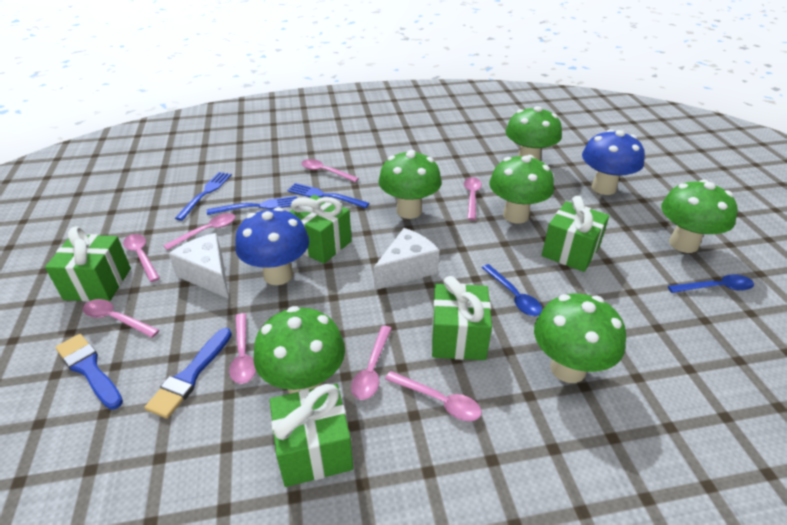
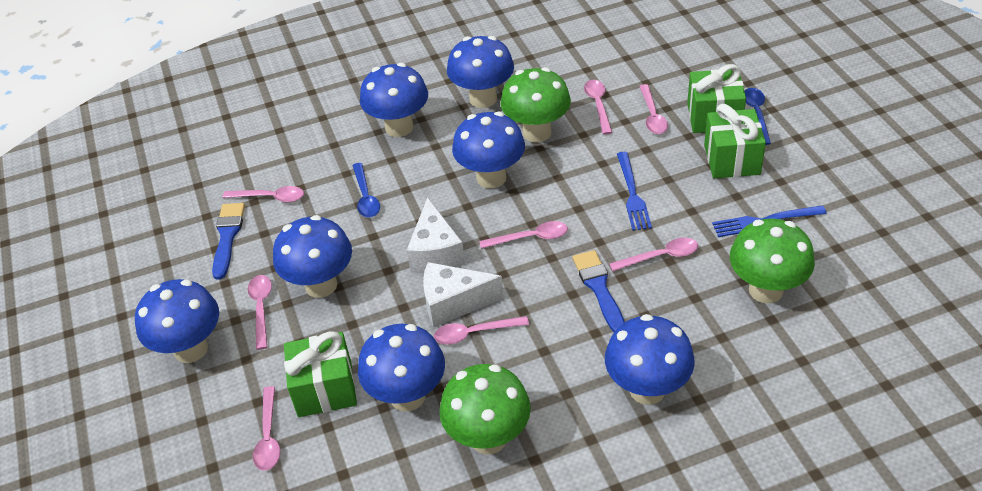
blue fork: [175,172,232,221] [207,196,297,215] [287,183,370,208] = 3 -> [617,152,652,231] [712,205,827,237] = 2
blue mushroom: [235,207,309,285] [582,129,645,195] = 2 -> [135,279,219,363] [273,215,352,298] [358,324,445,411] [360,63,428,137] [447,36,514,108] [452,112,525,189] [605,314,695,405] = 7
green gift: [45,227,131,302] [270,384,353,487] [289,195,352,264] [432,276,492,360] [542,196,609,272] = 5 -> [284,331,357,417] [687,64,746,133] [704,104,766,178] = 3
green mushroom: [253,306,345,394] [379,150,441,219] [489,155,554,224] [505,106,562,160] [534,294,626,383] [661,180,738,253] = 6 -> [440,364,531,454] [501,67,571,142] [730,219,815,303] = 3

